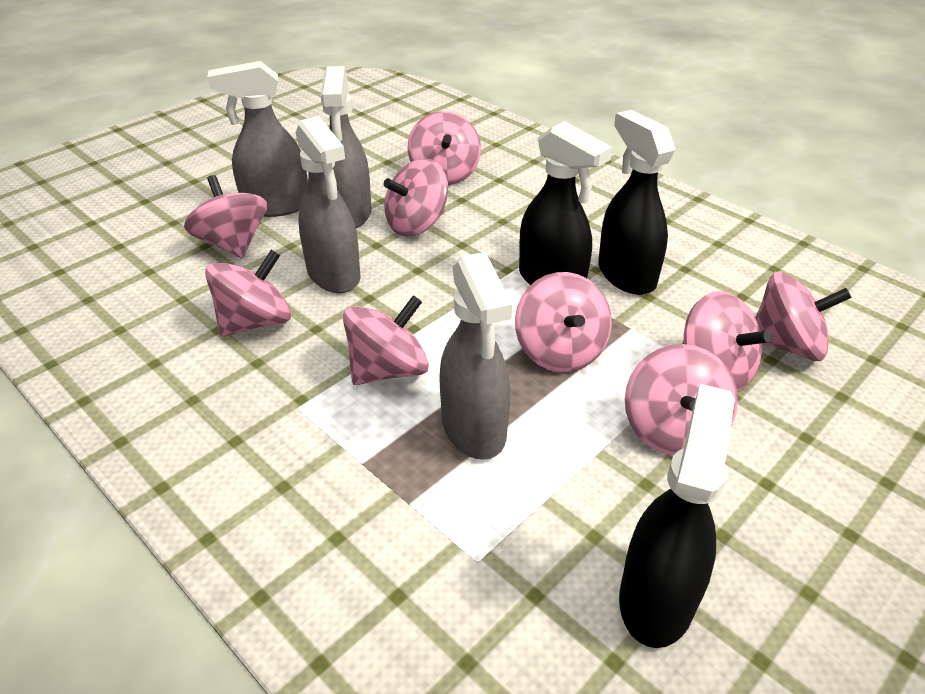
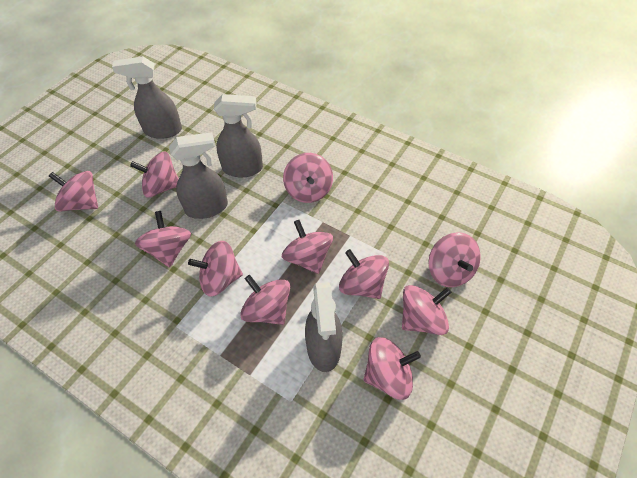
black spray bottle: [519,121,612,285] [598,110,675,295] [619,384,735,648] = 3 -> none = 0
pink spinning top: [184,175,267,259] [205,250,291,337] [343,295,429,385] [384,158,448,237] [408,111,481,185] [515,272,612,372] [625,344,738,455] [683,291,772,392] [755,272,852,361] = 9 -> [49,171,98,212] [130,151,179,197] [135,211,191,268] [188,241,243,297] [240,275,290,325] [282,220,333,274] [283,153,333,203] [339,249,389,299] [364,337,421,400] [402,285,452,335] [428,232,481,287] = 11

